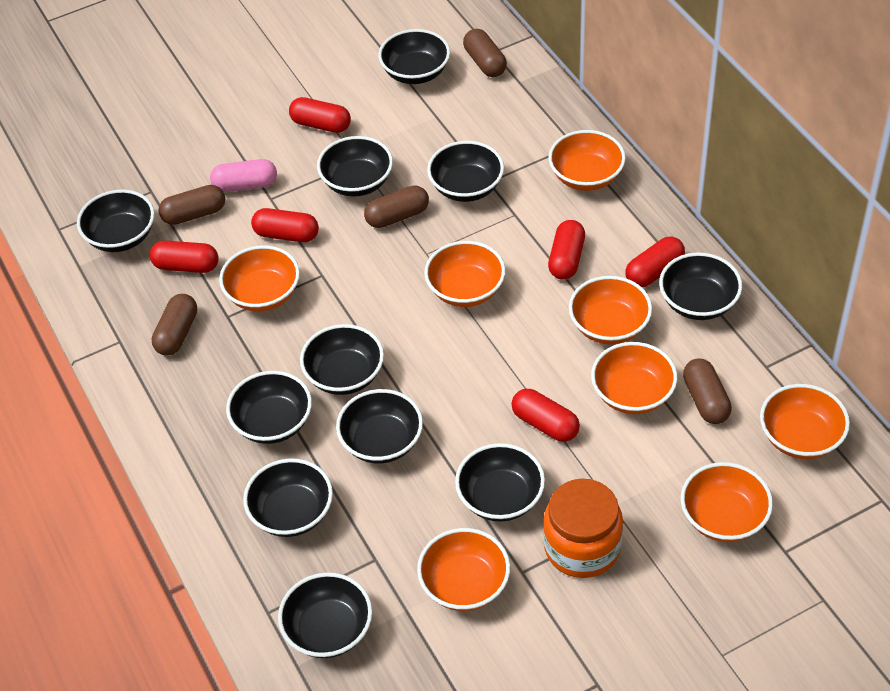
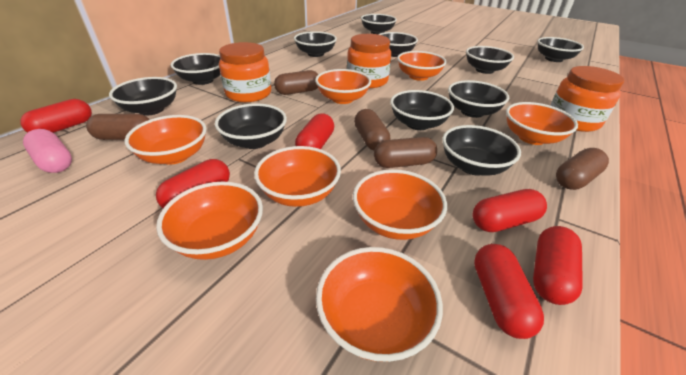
orange jar: [543,479,623,578] = 1 -> [219,42,271,102] [347,34,391,88] [550,66,625,132] = 3

